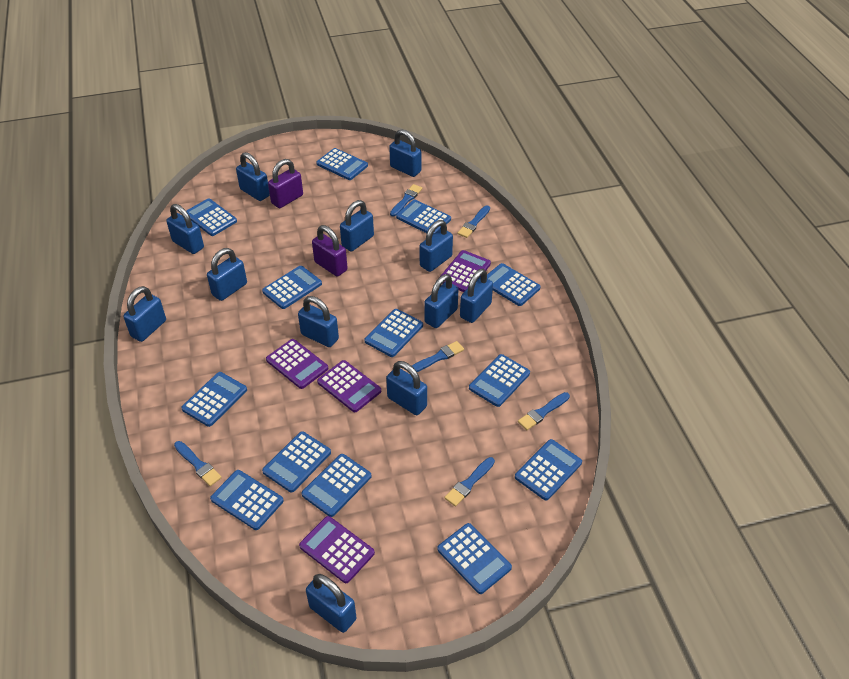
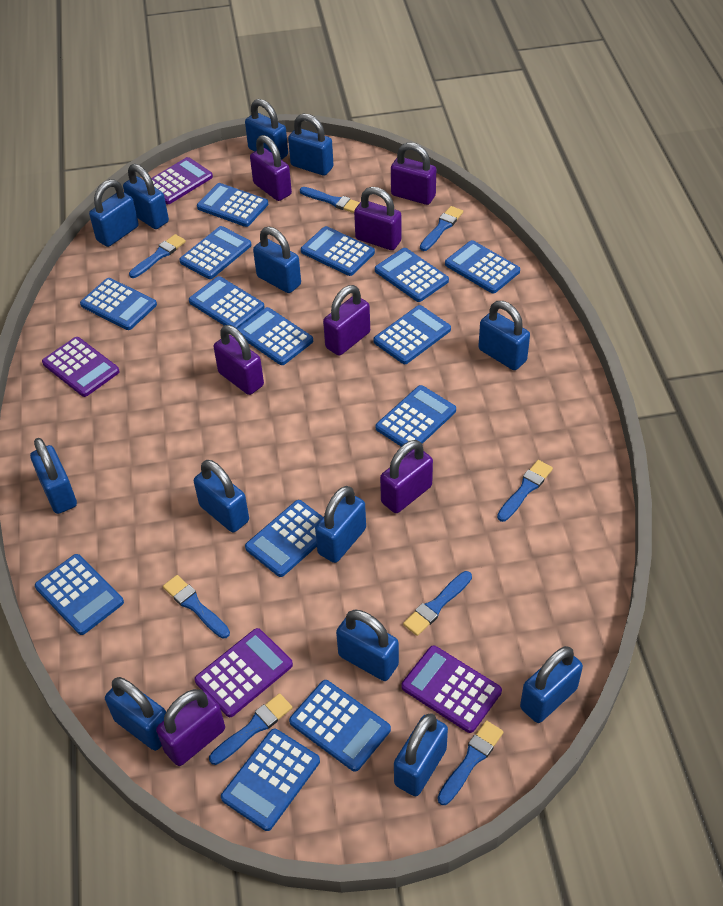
blue brush: [174,441,222,486] [390,184,422,217] [412,341,464,372] [444,457,495,507] [457,205,490,238] [518,392,570,430] = 6 -> [129,234,186,278] [163,575,230,638] [209,693,293,765] [300,187,360,213] [403,571,472,636] [420,206,463,251] [437,720,504,805] [497,460,553,522] = 8
blue calculator: [181,372,247,427] [186,198,237,236] [210,470,284,530] [262,266,322,309] [262,431,331,492] [302,454,371,517] [316,148,368,180] [364,309,423,357] [396,200,451,234] [437,523,512,594] [469,354,530,407] [487,263,541,306] [515,439,582,501] = 13 -> [35,554,124,635] [80,278,157,330] [179,226,251,279] [189,276,265,328] [197,183,268,227] [221,729,320,831] [237,307,313,365] [245,500,323,577] [289,680,391,772] [301,226,375,276] [373,305,451,364] [375,248,449,302] [376,385,456,447] [445,240,520,294] = 14
blue padlock: [123,286,166,342] [167,204,204,254] [207,248,247,301] [236,152,270,201] [298,296,339,347] [306,574,356,633] [340,200,374,251] [386,361,427,415] [389,129,421,177] [420,220,453,272] [424,274,458,328] [460,269,493,323] = 12 -> [30,438,77,514] [89,179,139,247] [105,677,166,751] [123,164,169,229] [194,460,249,533] [245,99,288,160] [253,227,301,293] [288,114,334,176] [315,486,366,563] [336,610,399,681] [394,713,448,796] [478,301,530,370] [520,646,583,723] = 13
purple padlock: [268,159,303,208] [312,225,348,277] = 2 -> [156,689,225,766] [214,325,264,395] [250,135,292,201] [323,285,370,356] [354,187,402,250] [380,440,433,513] [391,142,436,205] = 7

